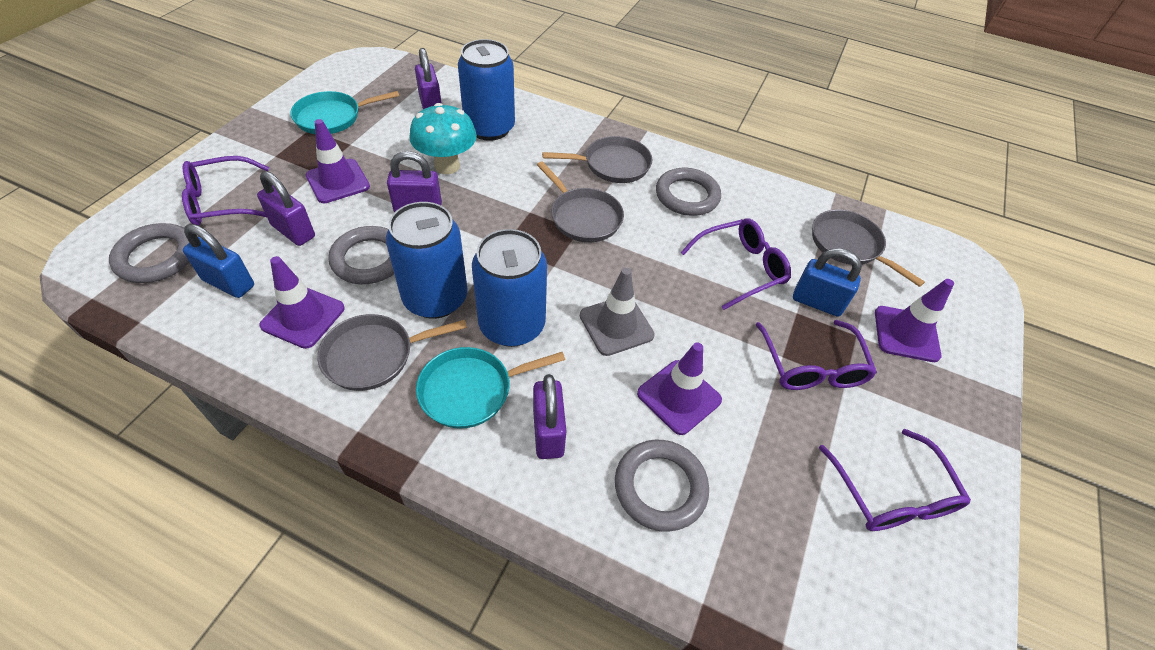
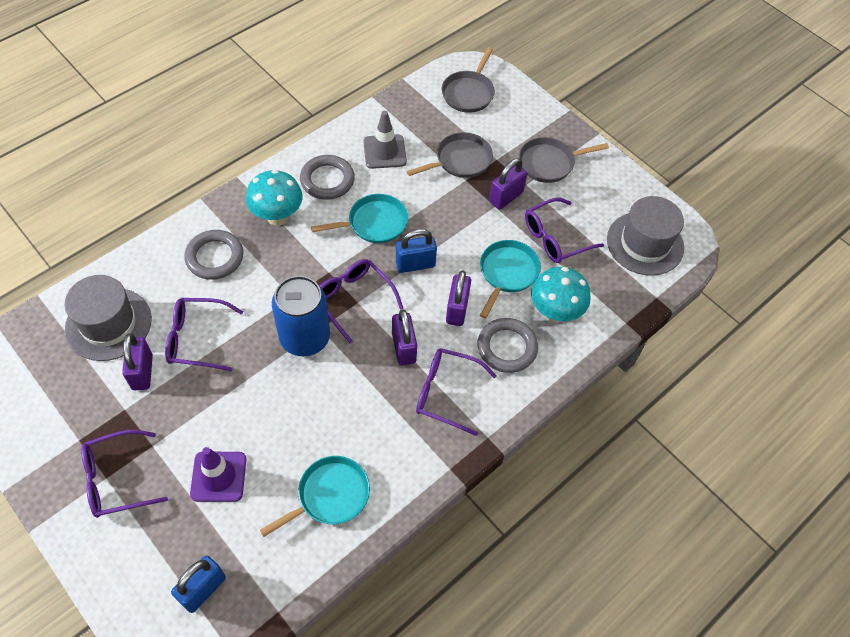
blue can: [386,202,468,319] [458,39,515,141] [472,229,547,347] = 3 -> [272,276,330,356] = 1
grey hat: none = 0 -> [64,275,152,361] [607,196,684,276] = 2
grey pan: [317,314,467,391] [537,161,624,242] [542,136,652,183] [812,209,925,287] = 4 -> [406,132,493,178] [442,47,495,113] [519,137,609,183] = 3
grey ring: [109,223,190,283] [328,226,394,284] [615,440,709,532] [656,168,721,216] = 4 -> [184,230,243,280] [300,155,355,200] [477,318,538,373] = 3
purple glasses: [182,156,269,226] [681,218,791,310] [755,320,877,390] [819,429,971,531] = 4 -> [81,430,168,518] [165,298,243,371] [320,259,404,343] [416,348,497,436] [525,198,604,263] = 5
purple traffic cone: [259,256,345,349] [305,119,370,203] [637,342,722,435] [875,279,954,362] = 4 -> [190,447,246,502] = 1
turquoise mushroom: [409,103,477,174] = 1 -> [246,170,303,226] [531,267,591,323] = 2
turquoise pan: [290,91,399,134] [416,347,565,429] = 2 -> [260,456,370,537] [311,194,408,243] [480,240,541,318] = 3

